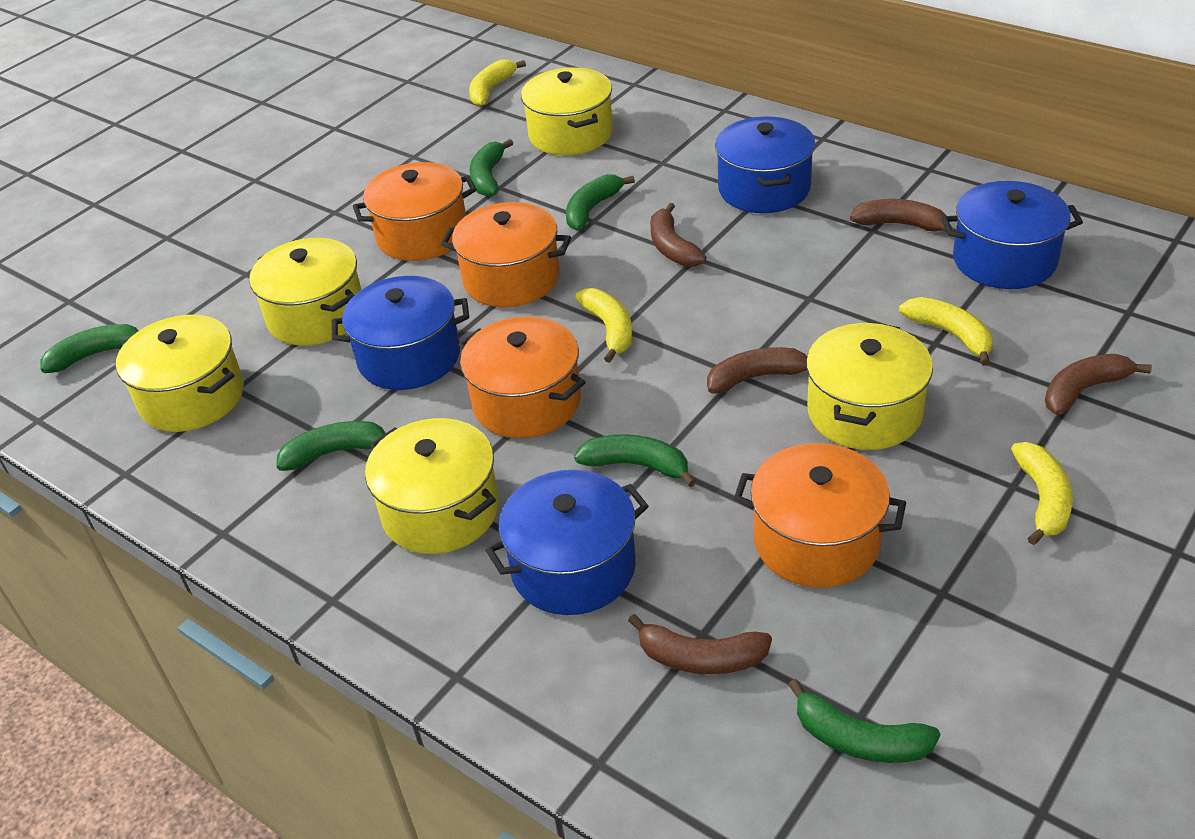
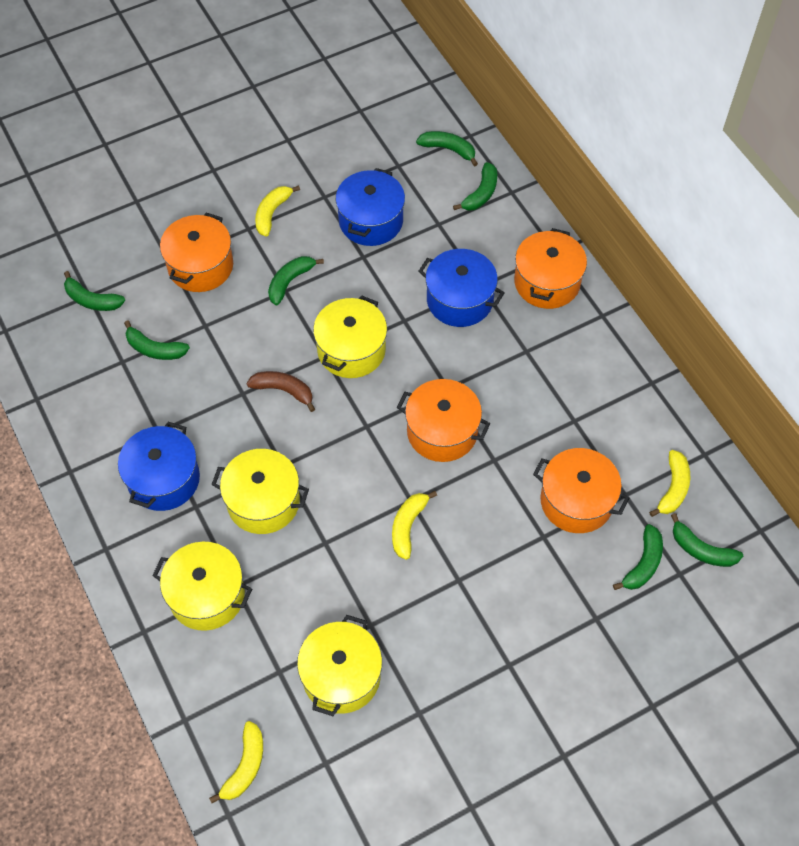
blue pot: [332,276,469,390] [485,470,649,615] [715,117,815,213] [941,181,1083,289] = 4 -> [118,422,200,511] [336,168,405,246] [419,249,505,327] = 3
brown banana: [628,614,772,674] [650,203,707,267] [707,347,807,393] [850,199,956,232] [1045,354,1152,415] = 5 -> [246,371,315,412] = 1
green banana: [40,324,138,373] [276,421,386,471] [469,139,513,197] [566,174,635,230] [574,434,696,487] [788,679,940,763] = 6 -> [64,271,125,311] [124,320,190,360] [268,256,324,306] [416,131,478,167] [453,162,497,211] [613,524,663,590] [671,513,743,567] = 7
yellow pot: [116,315,244,432] [249,238,362,345] [365,418,499,554] [521,67,613,155] [806,322,933,450] = 5 -> [152,542,252,631] [211,449,309,534] [297,615,382,716] [313,295,387,378] = 4

